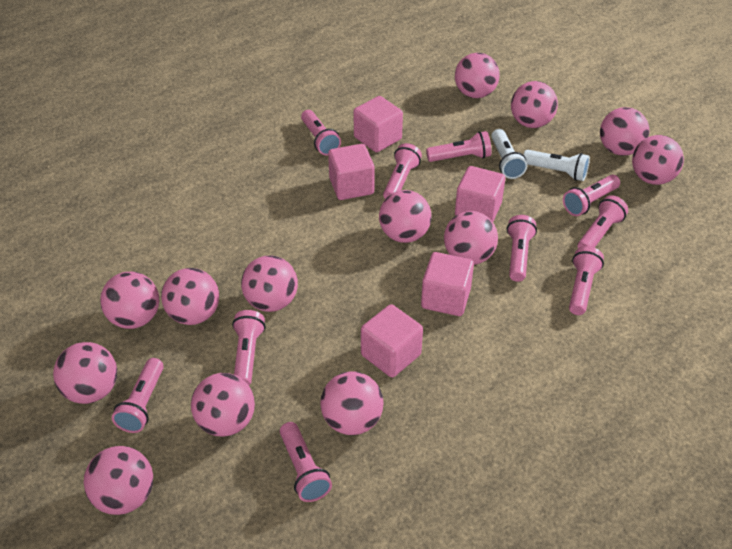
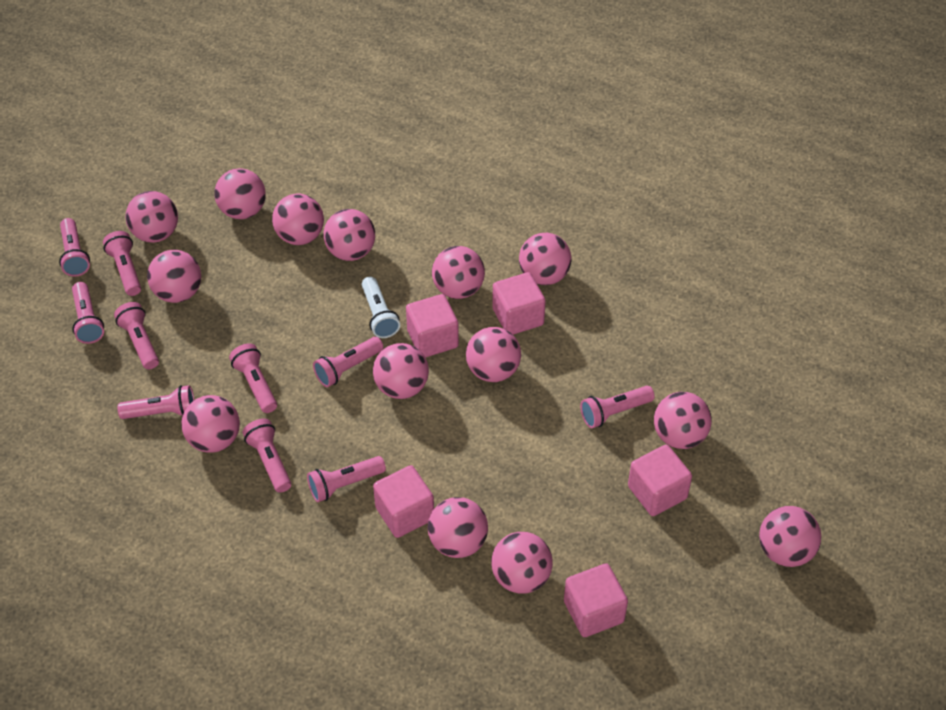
pink ball: [53,342,117,404] [84,446,153,515] [100,272,159,329] [161,268,219,325] [191,373,255,437] [241,255,298,312] [320,371,384,435] [379,190,431,243] [444,211,498,265] [455,53,500,98] [511,81,558,128] [600,107,649,156] [632,135,684,185] = 13 -> [125,191,178,243] [147,250,201,303] [181,395,240,453] [215,168,266,219] [272,194,324,245] [324,209,375,261] [373,343,429,399] [428,497,488,558] [432,246,485,299] [466,327,521,382] [491,532,553,594] [519,233,572,285] [654,392,711,449] [759,506,821,567] = 14
white flashlight: [491,129,527,179] [523,150,590,181] = 2 -> [362,277,400,338] = 1

